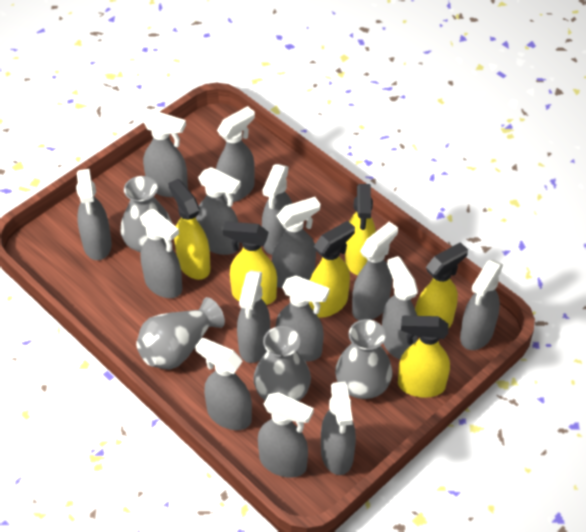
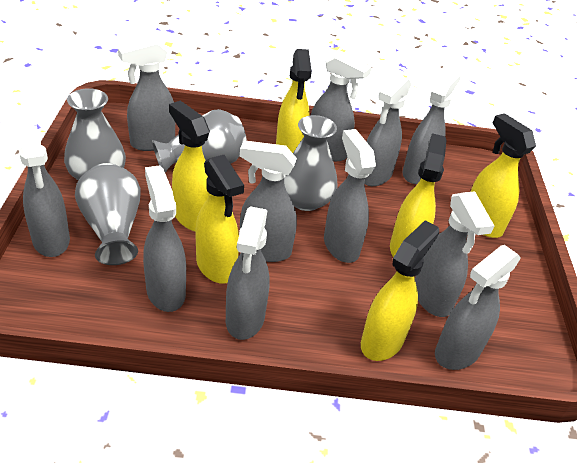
grey spray bottle: [76,169,112,260] [140,209,182,298] [143,111,188,197] [195,338,252,430] [196,167,241,255] [216,106,255,202] [237,270,270,363] [258,392,314,478] [262,164,292,255] [272,197,320,288] [276,276,329,362] [321,382,356,475] [352,222,398,320] [382,256,418,359] [460,260,503,350] = 15 -> [19,125,70,257] [118,39,175,151] [143,165,186,312] [226,206,270,340] [240,140,297,262] [311,51,372,161] [324,129,376,263] [365,74,411,186] [403,68,461,184] [415,191,494,317] [435,245,521,370] = 11

